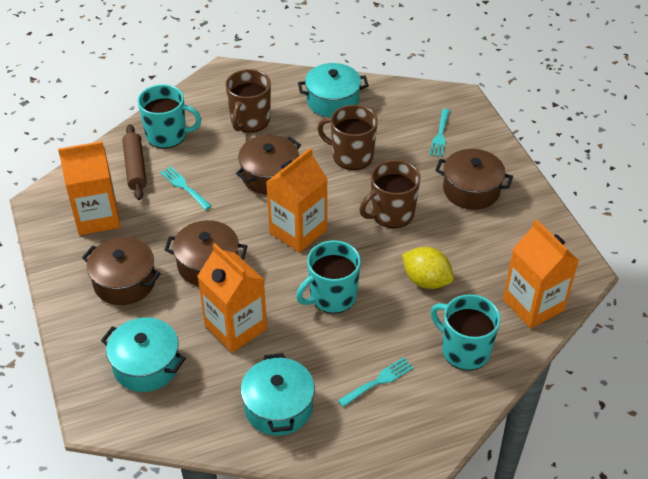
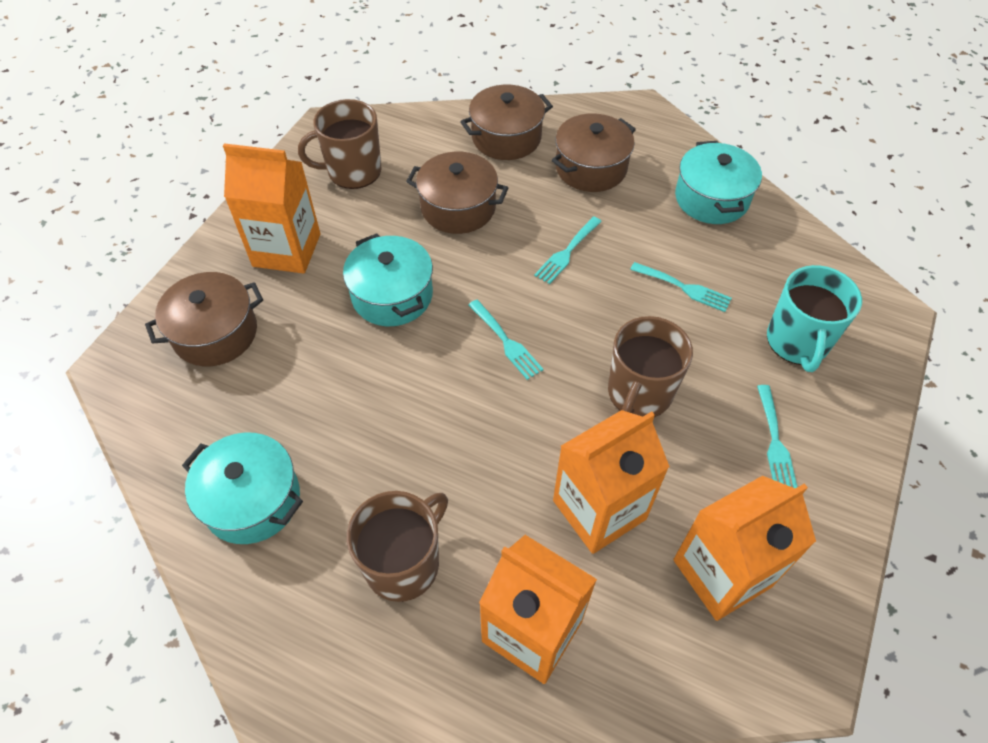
brown rolling pin: [122,124,147,200] = 1 -> none = 0
turquoise fork: [160,166,211,210] [338,357,413,407] [430,109,450,157] = 3 -> [469,300,544,380] [534,216,602,284] [630,262,732,312] [757,385,797,488] = 4
turquoise mug: [137,84,201,149] [296,240,361,314] [431,294,501,370] = 3 -> [767,265,862,372] = 1
yellow lemon: [402,247,454,289] = 1 -> none = 0

